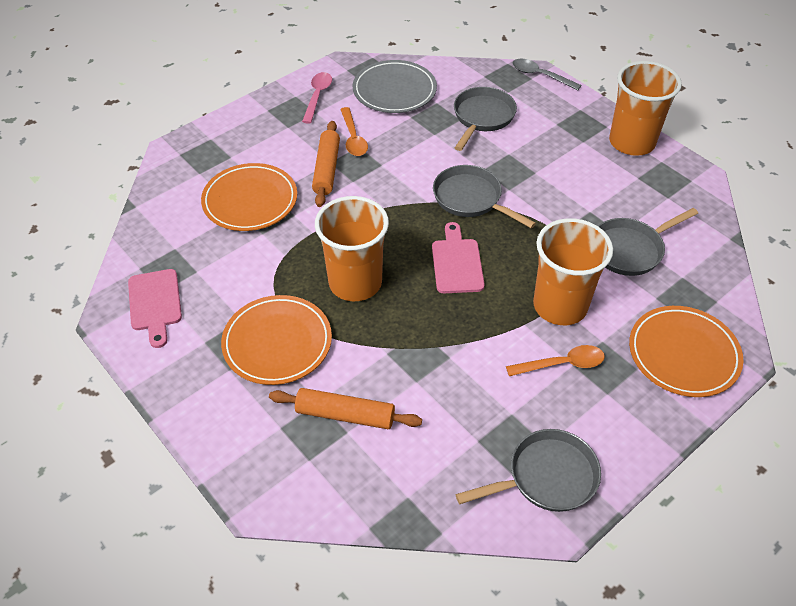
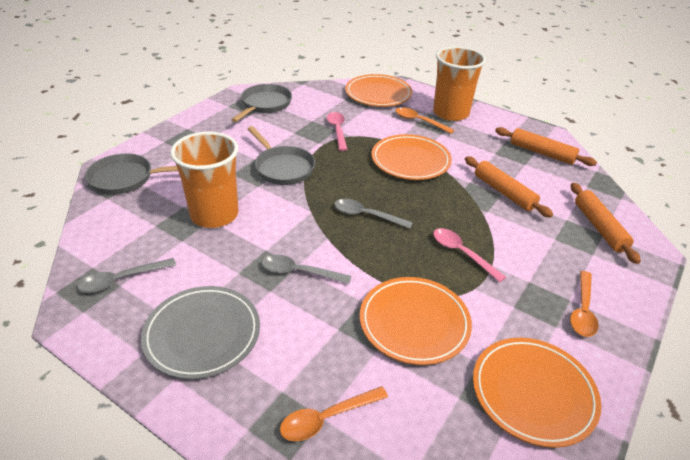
grey pan: [433,165,536,228] [454,87,517,151] [456,429,601,512] [598,208,698,276] = 4 -> [85,153,178,195] [231,84,292,122] [248,126,315,185] = 3
grey spoon: [512,59,582,90] = 1 -> [77,258,176,293] [261,255,351,284] [334,199,413,229] = 3
orange cup: [315,196,389,301] [533,218,613,325] [609,61,682,156] = 3 -> [170,132,238,228] [433,46,486,121] = 2
orange plate: [201,163,297,231] [221,295,332,385] [629,306,744,397] = 3 -> [345,74,413,107] [360,277,472,365] [372,134,452,180] [473,338,601,448] = 4
orange rolling pin: [269,388,422,429] [312,121,340,207] = 2 -> [465,156,553,218] [495,127,597,166] [571,183,641,264] = 3
orange spoon: [340,107,368,156] [506,345,605,376] = 2 -> [280,386,388,441] [396,107,454,134] [570,271,599,337] = 3
pink cutting board: [128,269,182,348] [432,222,484,293] = 2 -> none = 0
pink spoon: [302,72,332,124] = 1 -> [327,112,348,151] [433,228,506,282] = 2

